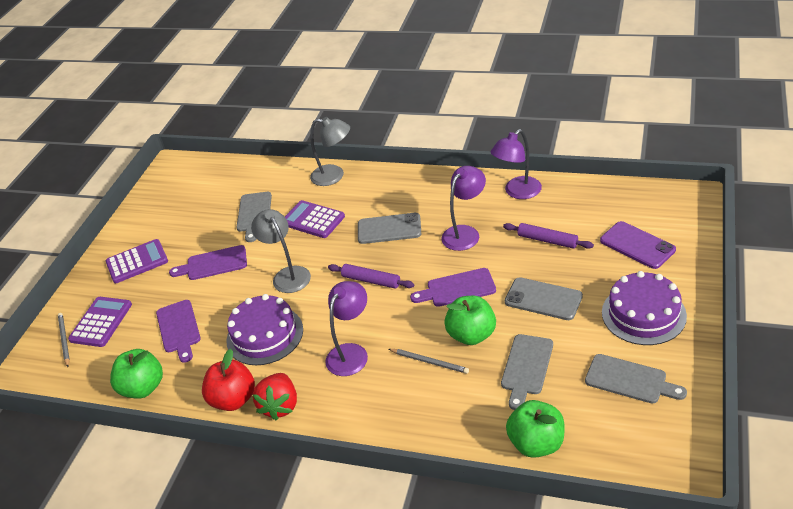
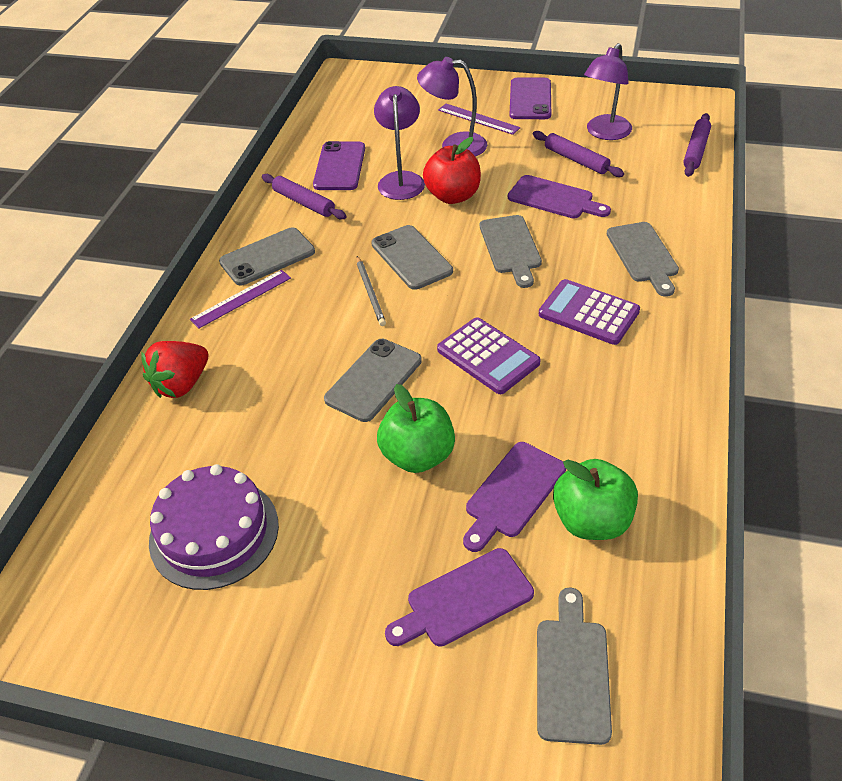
green apple: [110,349,163,398] [444,296,496,345] [506,400,564,458] = 3 -> [377,384,455,473] [553,459,638,540] = 2
grey lamp: [251,209,311,293] [310,117,350,186] = 2 -> none = 0
grey pencil: [58,313,70,367] [389,349,469,374] = 2 -> [356,256,386,326] = 1
grey phone: [358,213,421,244] [505,277,583,320] = 2 -> [219,227,315,285] [324,339,422,422] [371,225,453,290] = 3
purple cake: [227,294,303,365] [602,271,687,345] = 2 -> [149,464,279,590] = 1
purple calculator: [68,297,132,347] [106,239,168,283] [285,200,345,238] = 3 -> [437,318,541,394] [539,279,640,345] = 2
purple phone: [600,221,676,269] = 1 -> [313,141,365,190] [509,78,551,119] = 2
purple rolling pin: [328,264,414,289] [503,223,594,249] = 2 -> [262,174,347,220] [533,131,624,177] [683,113,711,177] = 3
purple ruler: none = 0 -> [190,270,291,329] [438,104,521,135] = 2

